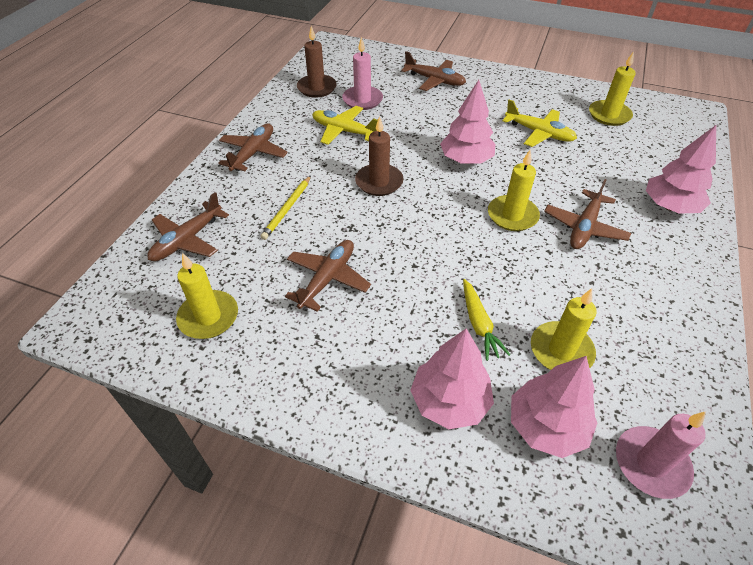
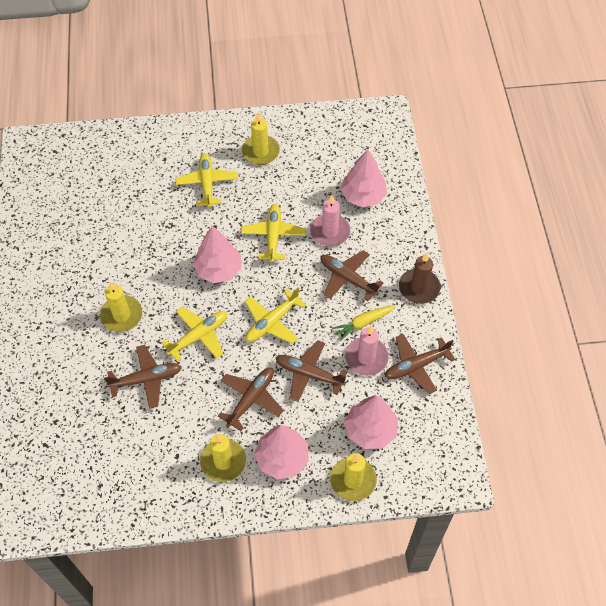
brown candle: [297,26,337,98] [355,116,403,196] = 2 -> [399,253,440,304] = 1
yellow pencil: [260,176,311,240] = 1 -> none = 0
yellow plane: [312,106,378,145] [502,100,577,147] = 2 -> [161,307,227,362] [175,153,238,208] [241,204,306,262] [245,287,306,344] = 4

